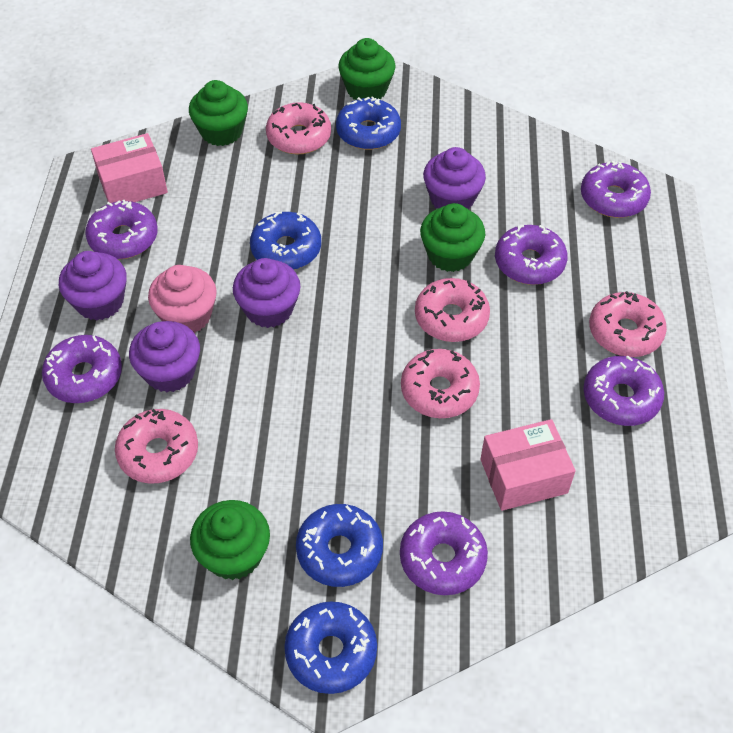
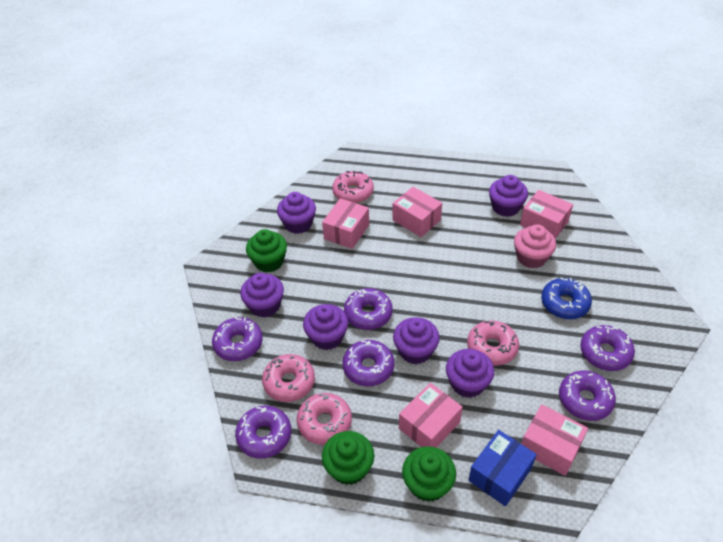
blue box: none = 0 -> [469,430,537,506] = 1
blue donut: [250,212,321,270] [284,601,377,694] [296,504,383,587] [336,97,401,150] = 4 -> [541,277,592,319] = 1
green cupcake: [189,80,248,146] [190,500,270,580] [338,38,395,100] [420,203,485,272] = 4 -> [246,229,287,272] [322,431,374,485] [402,446,456,502] = 3
pink box: [91,133,168,203] [480,419,576,511] = 2 -> [322,198,369,249] [392,187,442,237] [399,383,463,448] [520,190,573,239] [522,404,588,476] = 5
pink donut: [115,409,198,484] [266,102,331,154] [401,349,480,418] [415,278,490,342] [589,291,667,357] = 5 -> [262,354,315,402] [297,393,352,445] [332,171,374,203] [467,320,519,366] = 4
purple cupcake: [59,251,127,321] [129,321,200,392] [233,258,301,328] [423,147,486,209] = 4 -> [240,273,284,317] [277,192,316,234] [303,304,348,350] [393,317,440,364] [446,349,494,398] [489,175,528,217] = 6

